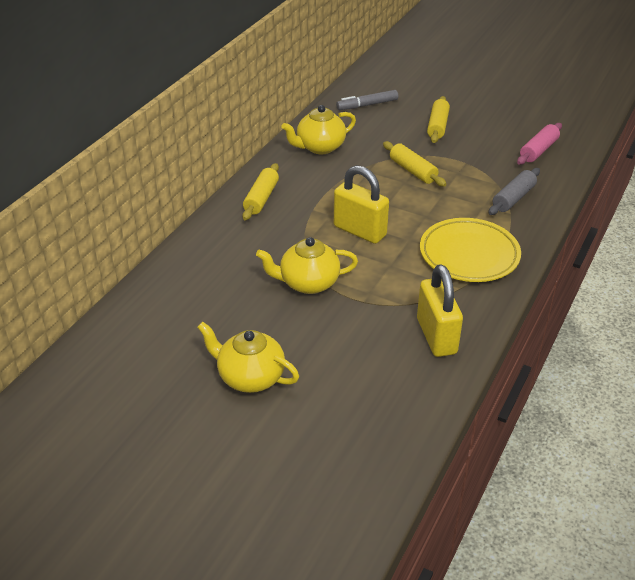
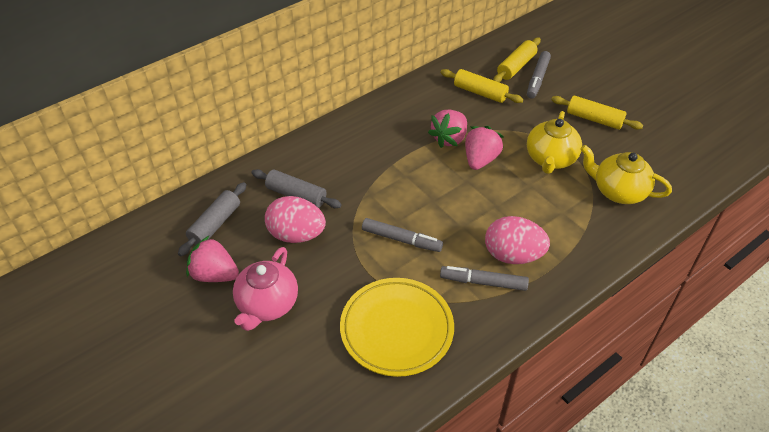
grey marker: [336,90,398,110] = 1 -> [362,218,443,252] [440,266,529,291] [527,51,551,99] = 3
grey rolling pin: [488,168,540,215] = 1 -> [178,182,246,256] [251,169,342,208] = 2
pink egg: none = 0 -> [265,196,326,243] [485,216,550,264] = 2
pink rolling pin: [517,123,562,165] = 1 -> none = 0
pink strawberry: none = 0 -> [186,235,239,282] [428,110,467,148] [465,126,504,170] = 3
pink teapot: none = 0 -> [233,247,298,331] = 1
yellow padlock: [334,165,389,244] [417,264,463,357] = 2 -> none = 0
yellow teapot: [197,322,299,393] [256,237,358,294] [281,105,356,154] = 3 -> [527,111,582,174] [581,145,672,204] = 2

